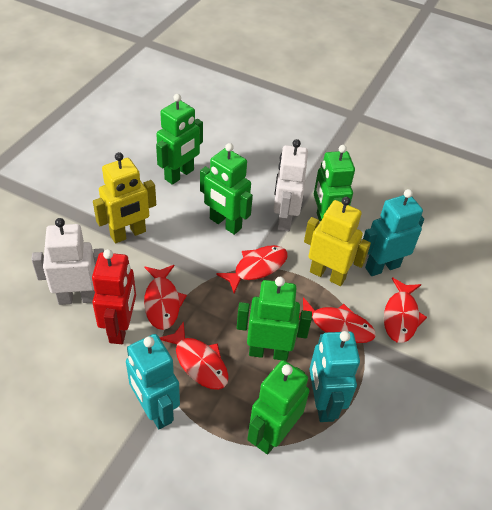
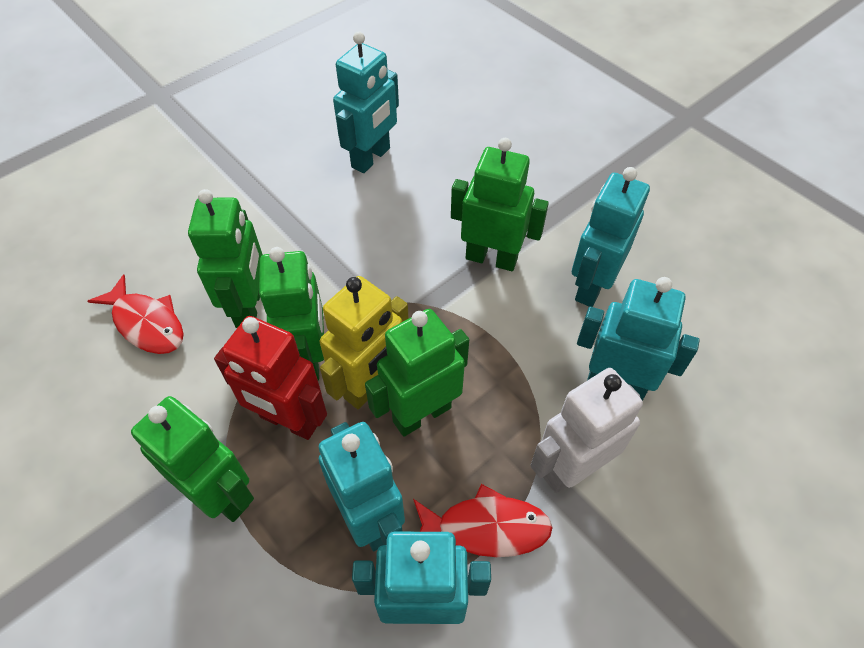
red fish: [144,265,187,330] [159,322,229,390] [216,245,288,293] [299,297,376,343] [384,277,427,343] = 5 -> [88,274,184,354] [413,484,553,557] = 2
turquoise robot: [126,334,180,429] [309,331,360,422] [363,189,424,276] = 3 -> [319,422,405,551] [333,31,399,173] [352,532,491,624] [572,167,650,307] [577,277,700,401] = 5
white robot: [32,218,104,305] [273,139,308,231] = 2 -> [530,368,643,493] = 1
yellow robot: [93,152,156,243] [304,197,371,286] = 2 -> [320,276,409,409] = 1

